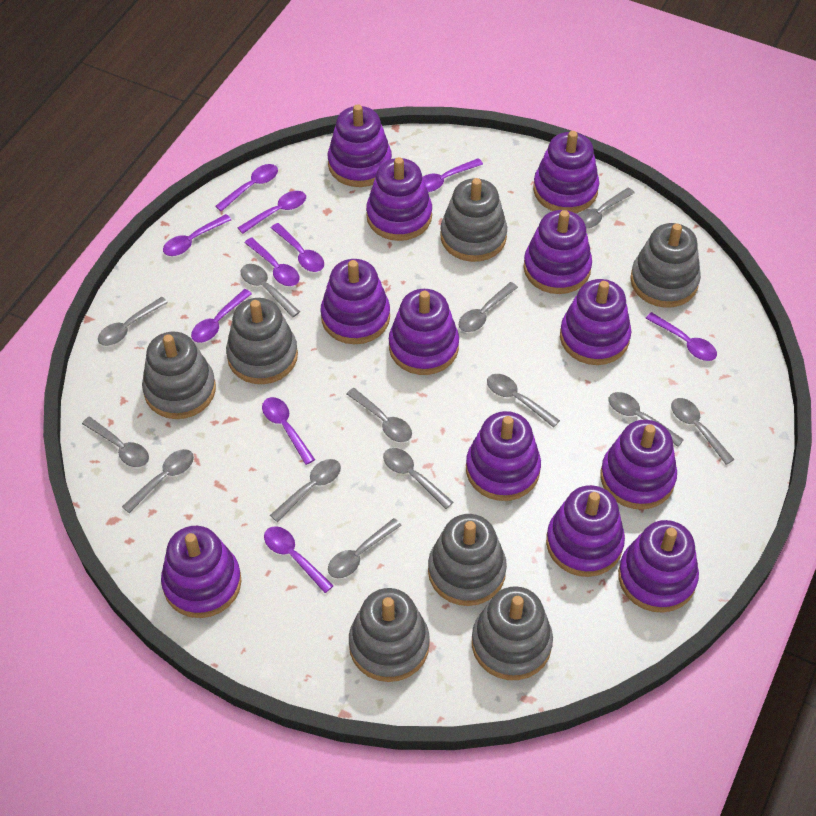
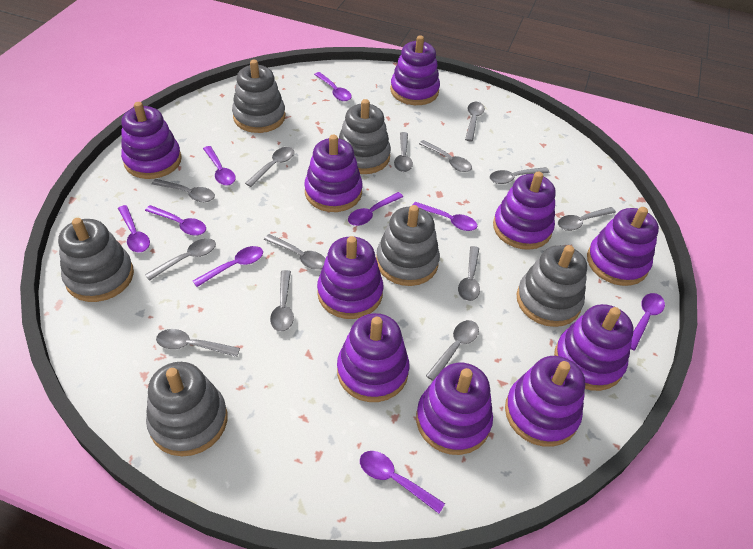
grey stacking toy: [142,332,216,419] [226,298,298,384] [349,588,430,682] [428,514,507,606] [440,178,507,262] [472,586,553,680] [630,223,701,308] = 7 -> [58,218,134,302] [146,362,227,456] [232,60,286,133] [339,99,391,174] [376,205,440,286] [517,245,587,327] = 6
purple spoon: [163,214,231,256] [191,289,252,343] [215,164,278,212] [238,191,306,234] [244,237,300,286] [262,397,315,465] [264,526,334,593] [271,223,324,272] [423,158,483,192] [645,312,717,361] = 10 -> [118,205,150,252] [145,205,206,236] [193,246,263,287] [203,146,236,186] [314,72,352,101] [348,192,403,226] [360,451,445,514] [413,202,477,231] [630,293,665,350] = 9
purple stacking toy: [161,526,241,618] [321,259,390,344] [328,104,392,187] [366,157,432,241] [389,289,459,375] [466,411,541,501] [523,210,592,294] [533,131,599,213] [546,485,625,577] [560,279,631,365] [601,420,677,510] [618,520,699,613] = 12 -> [121,102,182,179] [304,135,363,212] [317,236,383,319] [337,313,409,402] [390,35,440,105] [416,363,493,455] [493,171,556,250] [505,356,585,447] [554,304,634,391] [587,207,659,286] = 10

